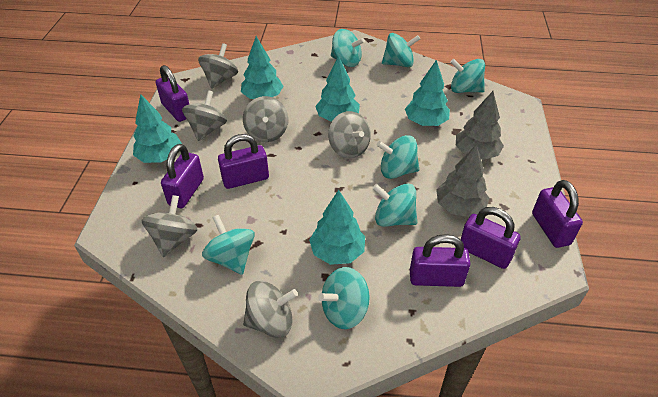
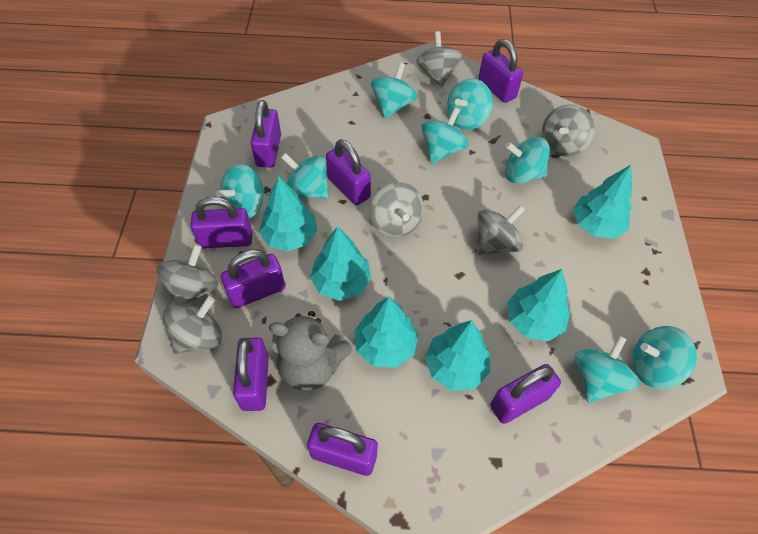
grey teddy bear: none = 0 -> [269,311,352,391] = 1
grey tree: [436,145,489,217] [456,91,504,160] = 2 -> none = 0
purple padlock: [155,65,189,122] [161,144,204,208] [218,134,269,189] [410,234,471,287] [460,207,521,269] [532,180,583,248] = 6 -> [190,197,252,249] [221,250,285,308] [233,338,269,411] [251,100,281,168] [307,423,378,476] [326,139,371,205] [478,39,523,103] [490,364,561,424] = 8
turquoise spinning top: [202,215,255,275] [318,267,369,329] [331,29,365,67] [372,184,417,227] [377,135,419,179] [382,33,420,67] [450,59,485,93] = 7 -> [216,164,264,219] [281,153,329,199] [371,62,417,118] [421,107,468,163] [447,79,493,130] [505,137,550,184] [574,335,639,403] [632,326,697,389] = 8
turquoise tree: [133,94,182,163] [241,36,284,99] [309,190,365,265] [315,56,360,122] [405,60,450,126] = 5 -> [259,176,317,252] [310,226,371,301] [354,297,419,368] [425,320,490,391] [507,269,570,341] [573,165,632,239] = 6

